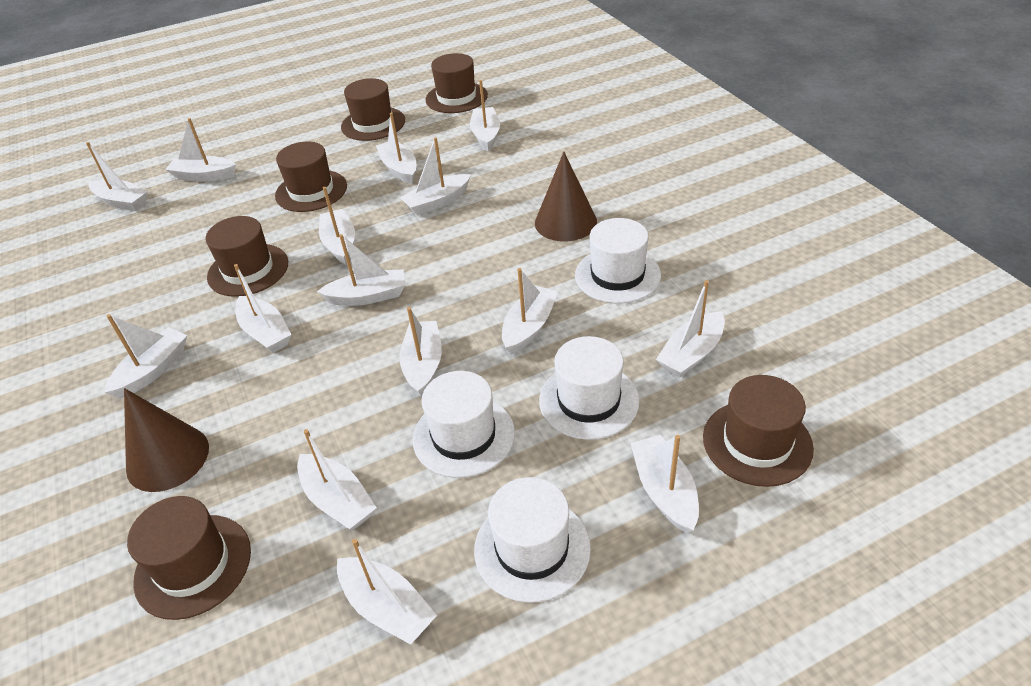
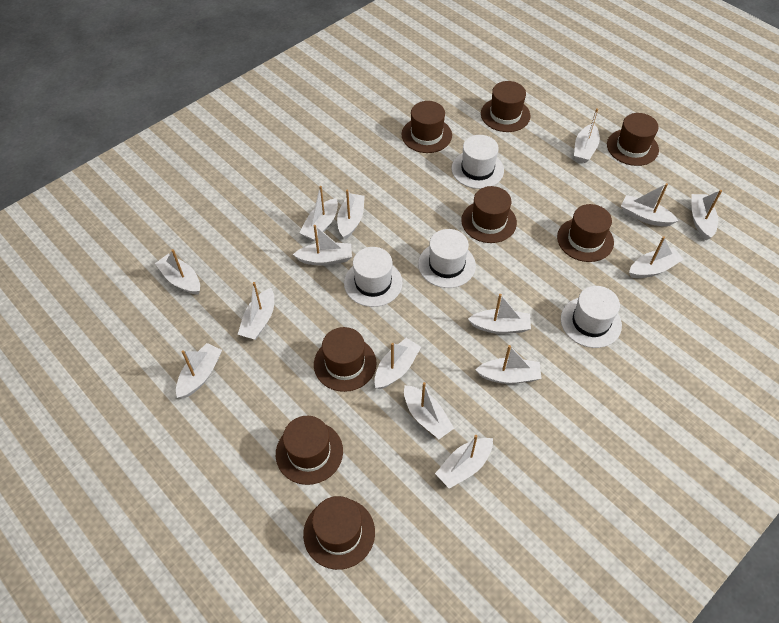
brown cone: [124,388,209,492] [535,152,597,241] = 2 -> none = 0
brown hat: [127,496,251,620] [205,216,288,297] [275,141,347,212] [341,78,405,141] [425,53,488,113] [703,375,814,487] = 6 -> [276,416,343,485] [303,496,375,570] [314,327,377,392] [401,101,452,153] [461,186,517,243] [481,81,530,132] [557,204,614,262] [607,113,659,166] = 8

